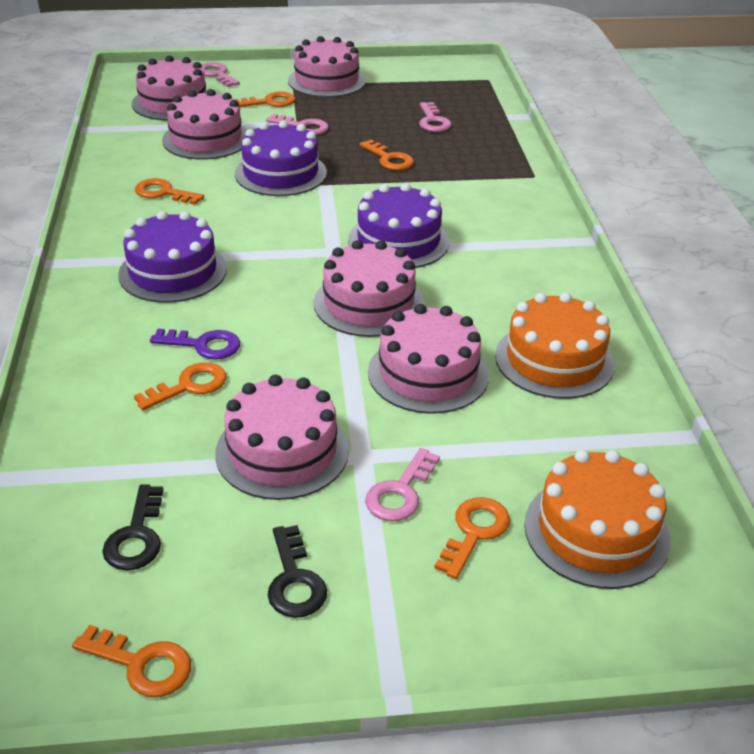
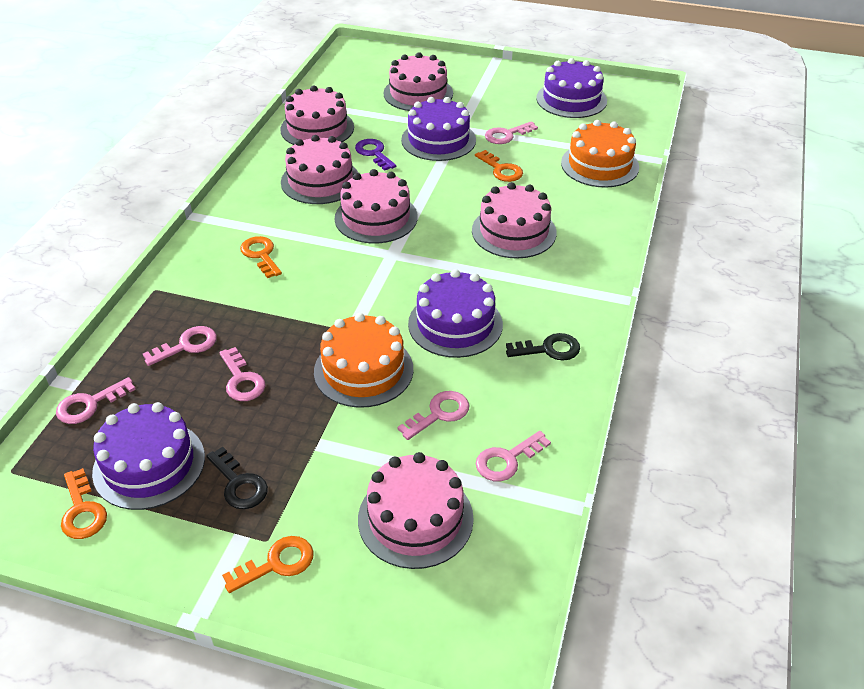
orange key: [72,625,191,697] [134,362,227,410] [135,178,204,205] [234,92,296,107] [359,139,414,170] [434,497,510,579] = 6 -> [61,468,107,539] [222,536,314,593] [240,236,282,278] [475,150,523,182] = 4
pink key: [202,62,240,87] [266,114,329,135] [365,448,440,521] [419,102,452,132] = 4 -> [56,377,136,424] [143,326,217,366] [219,347,265,401] [397,391,469,440] [476,431,551,481] [485,121,538,144] = 6
purple cake: [118,211,227,303] [235,121,327,196] [348,183,449,268] = 3 -> [92,402,205,510] [401,97,476,161] [408,269,503,358] [536,58,607,118] = 4

